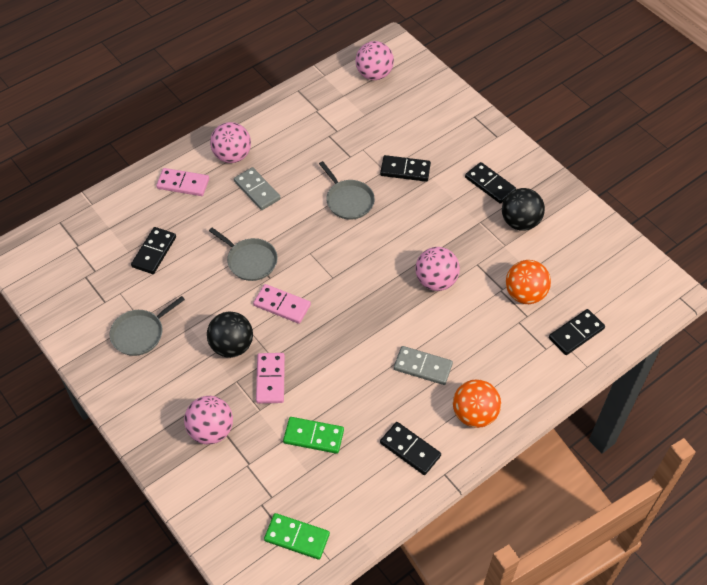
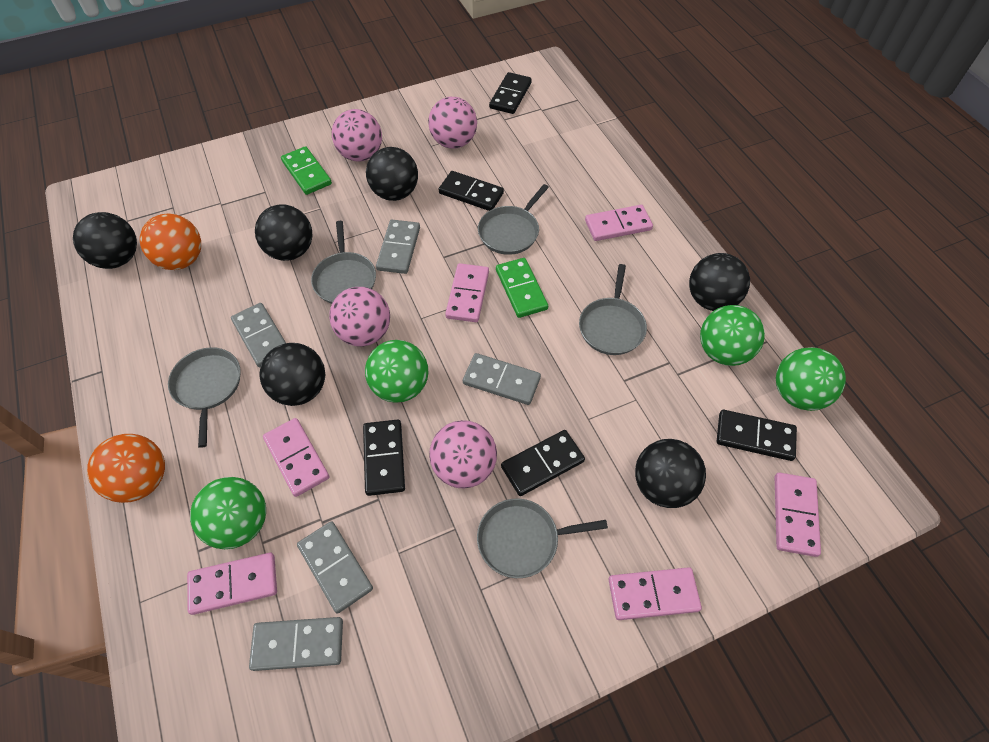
black ball: [207,312,253,358] [502,188,545,231] = 2 -> [73,212,137,269] [255,205,313,261] [259,343,325,406] [366,147,418,201] [635,439,706,508] [689,253,750,311] = 6
green ball: none = 0 -> [190,477,266,549] [365,340,428,403] [700,305,765,366] [776,347,846,411] = 4
grey domino: [234,167,281,210] [394,346,453,385] = 2 -> [231,303,286,367] [249,617,343,671] [297,521,373,614] [376,220,420,274] [463,353,541,405] = 5
grey pan: [110,296,185,356] [209,227,278,281] [319,161,375,220] = 3 -> [168,347,241,448] [311,221,376,304] [477,498,608,578] [478,184,549,255] [579,264,647,355] = 5
pink domino: [156,168,209,196] [253,284,311,324] [256,353,285,404] = 3 -> [187,553,277,615] [263,418,329,497] [445,263,489,322] [585,205,653,241] [609,567,702,620] [775,473,821,557] = 6

